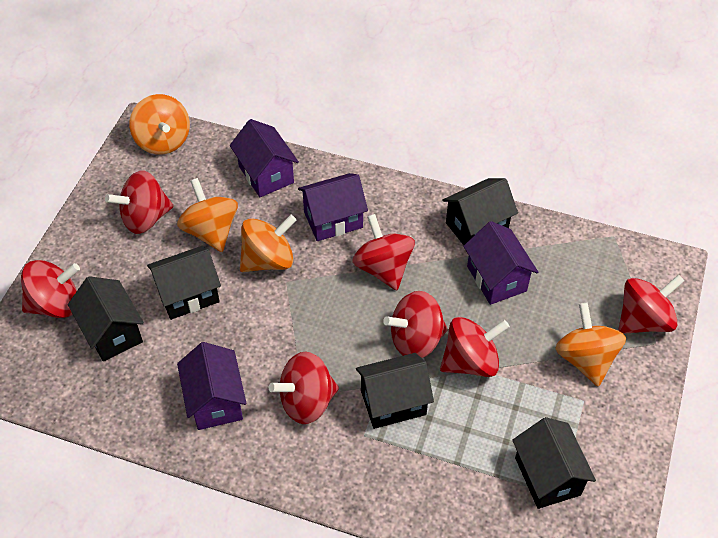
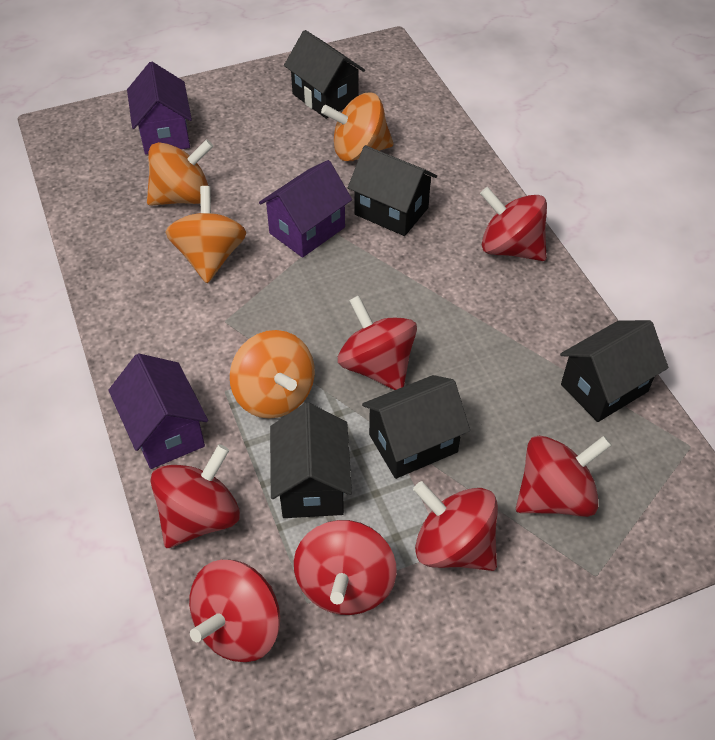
purple house: [177,342,247,430] [230,119,299,197] [298,173,368,241] [463,221,538,305] = 4 -> [108,353,208,469] [127,62,192,155] [259,160,352,258] = 3

